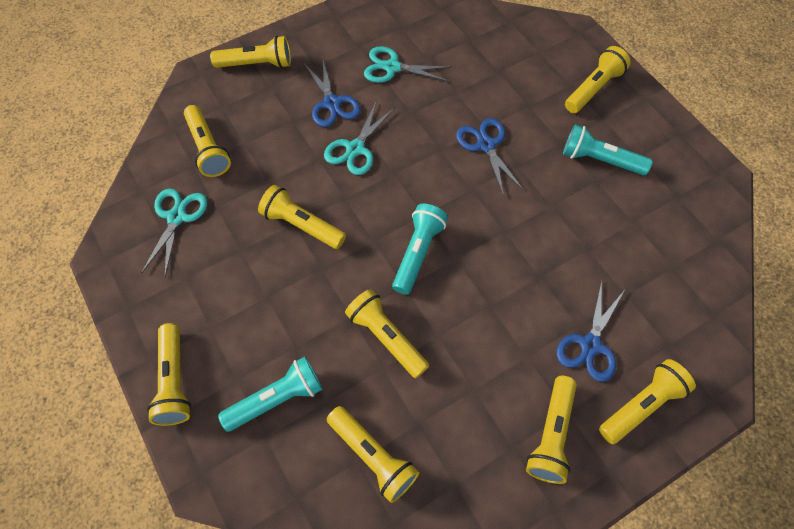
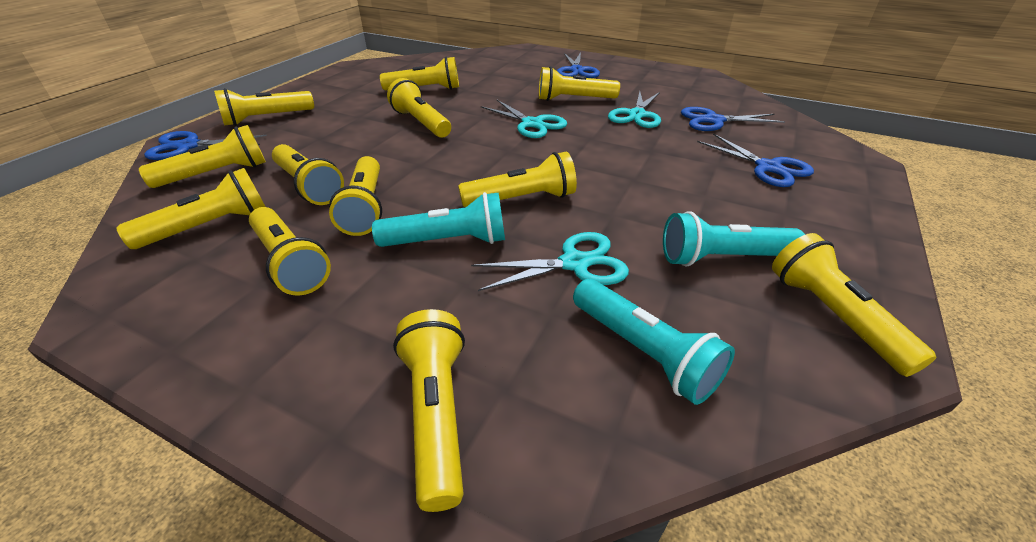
blue scissors: [304,60,360,127] [456,118,524,197] [556,280,625,382] = 3 -> [144,131,267,160] [557,52,600,78] [681,107,785,131] [697,133,814,187] = 4
yellow flashlight: [147,323,191,426] [184,105,231,177] [210,36,291,68] [258,185,346,249] [327,406,419,503] [345,289,429,378] [526,376,577,484] [565,46,631,113] [599,359,696,444] = 9 -> [116,168,265,249] [139,125,266,188] [214,88,314,126] [249,207,331,295] [272,144,344,205] [329,156,382,236] [380,57,459,90] [387,78,451,138] [393,309,465,512] [458,152,577,207] [539,66,620,101] [772,233,936,377] = 12

